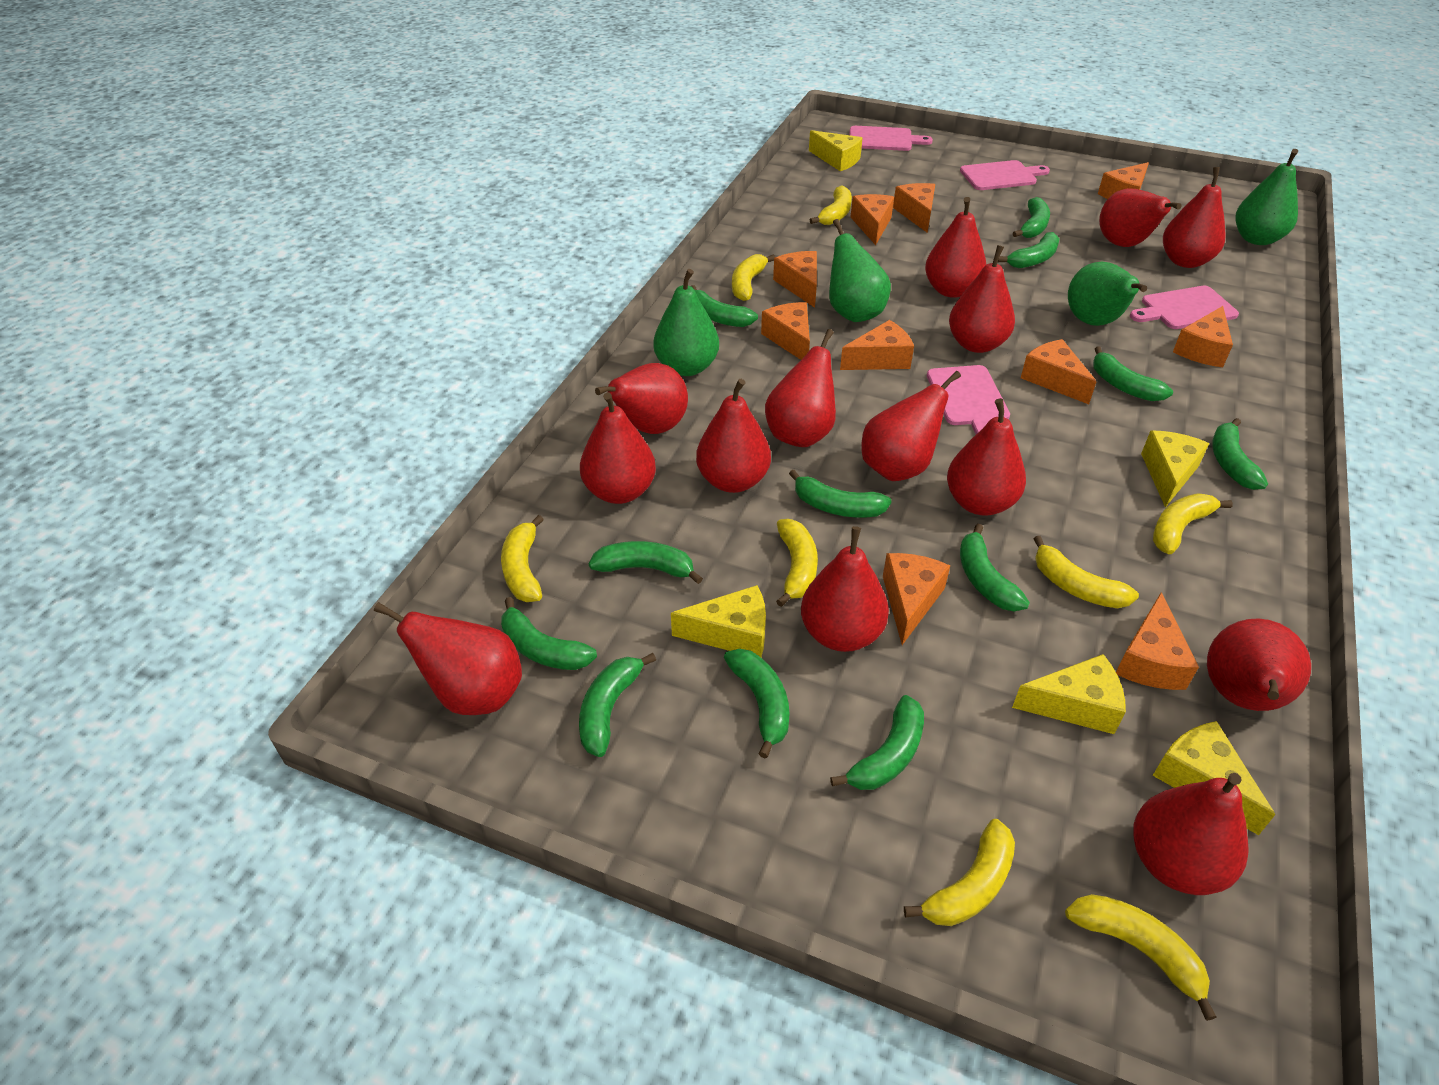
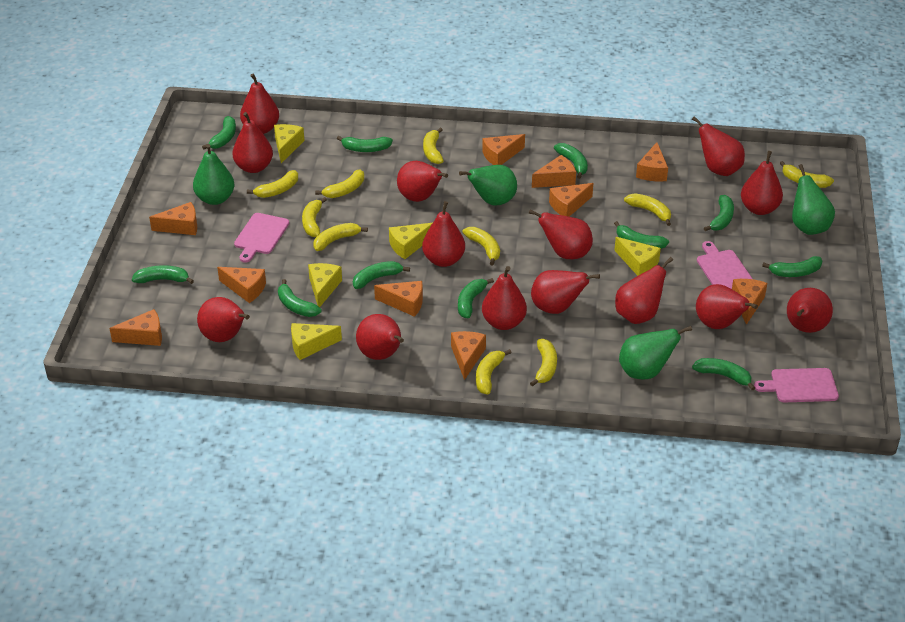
green banana: [501,597,597,670] [579,653,656,757] [589,541,703,584] [691,285,758,327] [724,649,790,759] [789,470,892,517] [830,695,924,790] [960,524,1030,612] [998,232,1060,268] [1013,197,1050,238] [1093,346,1173,401] [1212,418,1268,490] = 12 -> [132,265,194,284] [202,116,236,149] [278,279,321,317] [337,136,393,152] [353,261,410,289] [458,278,494,318] [554,143,588,179] [614,221,669,249] [692,358,755,390] [704,195,734,231] [762,256,822,277] = 11
pink cutting board: [849,126,933,151] [927,365,1010,434] [960,160,1050,190] [1130,286,1239,329] = 4 -> [234,213,289,263] [697,241,753,289] [754,368,839,402] = 3
yellow banana: [501,515,544,602] [732,254,775,301] [776,519,818,607] [810,185,852,225] [904,819,1015,926] [1034,536,1139,608] [1065,894,1217,1021] [1153,493,1233,554] = 8 -> [247,170,298,198] [302,197,327,237] [313,223,368,251] [315,170,364,198] [423,128,444,164] [463,227,500,266] [476,349,512,394] [530,339,557,387] [624,193,671,226] [780,161,834,188] = 10

